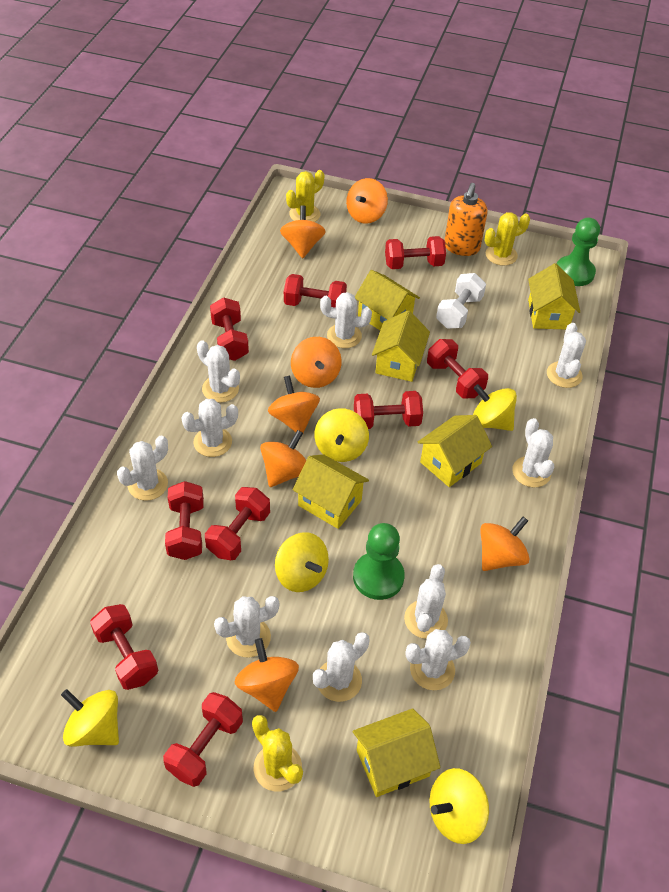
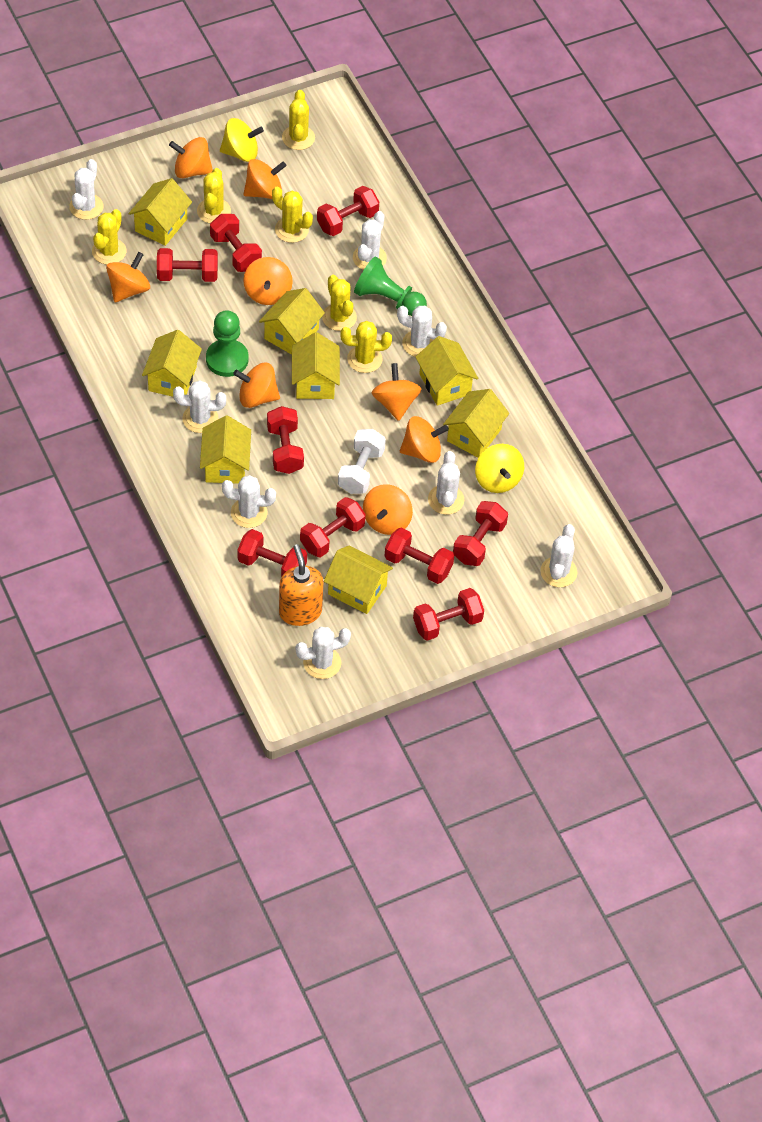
orange spinning top: [235,638,299,712] [260,430,306,487] [268,376,320,435] [280,205,326,258] [291,337,342,388] [346,178,388,223] [480,517,529,571] = 7 -> [106,252,150,302] [169,137,213,178] [233,363,280,408] [243,257,293,305] [244,159,286,199] [363,484,413,535] [372,363,421,421] [400,416,449,463] = 8
white cactus: [117,436,168,501] [181,399,238,457] [197,340,240,403] [214,596,279,657] [313,632,370,702] [320,292,372,348] [404,564,448,639] [406,629,471,690] [512,418,554,488] [547,323,586,388] = 10 -> [69,159,104,220] [173,380,226,433] [222,475,276,528] [296,627,351,679] [353,211,387,270] [397,306,447,357] [428,451,464,515] [540,524,578,587] = 8
yellow cactus: [252,715,303,791] [286,170,324,222] [485,212,530,266] = 3 -> [92,209,127,265] [197,168,231,223] [272,187,313,243] [282,90,315,150] [322,275,357,331] [340,321,392,373] = 6
yellow house: [293,454,369,529] [353,708,441,797] [355,270,420,330] [372,311,430,382] [418,415,492,487] [528,263,580,329] = 6 -> [129,178,192,246] [142,330,202,397] [200,415,251,484] [259,288,325,355] [292,332,340,399] [324,545,393,614] [416,336,478,406] [443,389,509,458] = 8
yellow spinning top: [61,689,119,747] [275,532,329,592] [315,408,369,462] [429,768,489,844] [473,384,517,431] = 5 -> [220,118,264,162] [475,444,524,493] = 2

